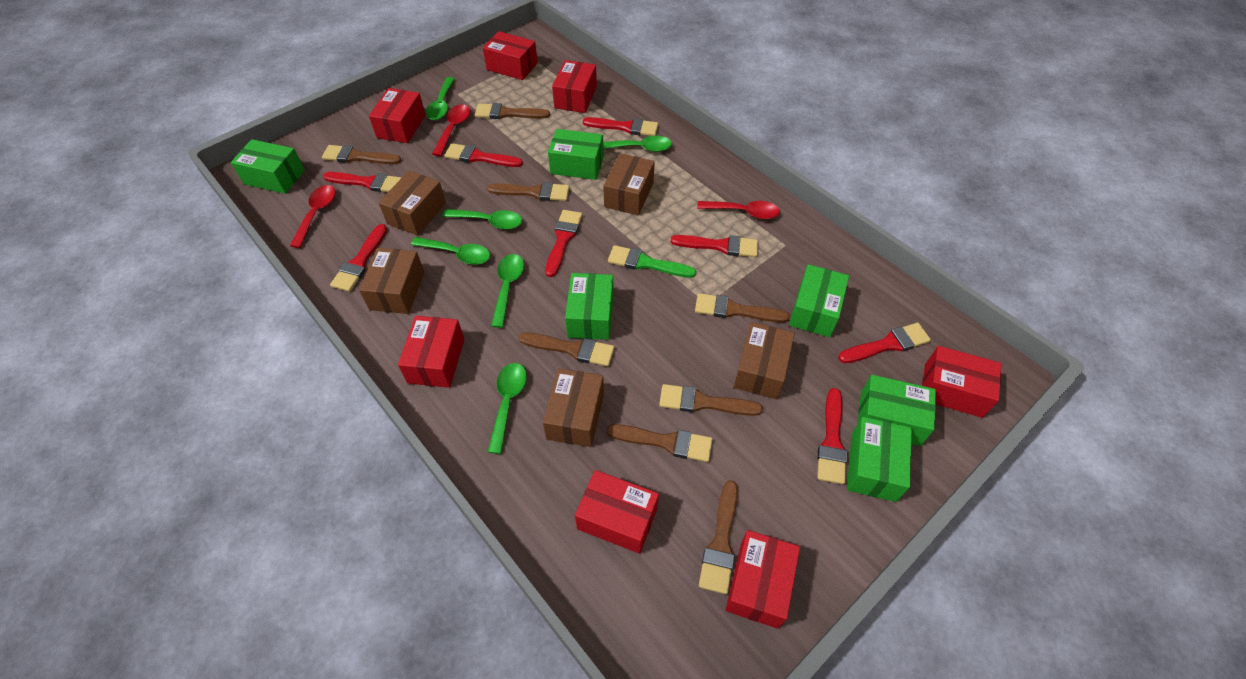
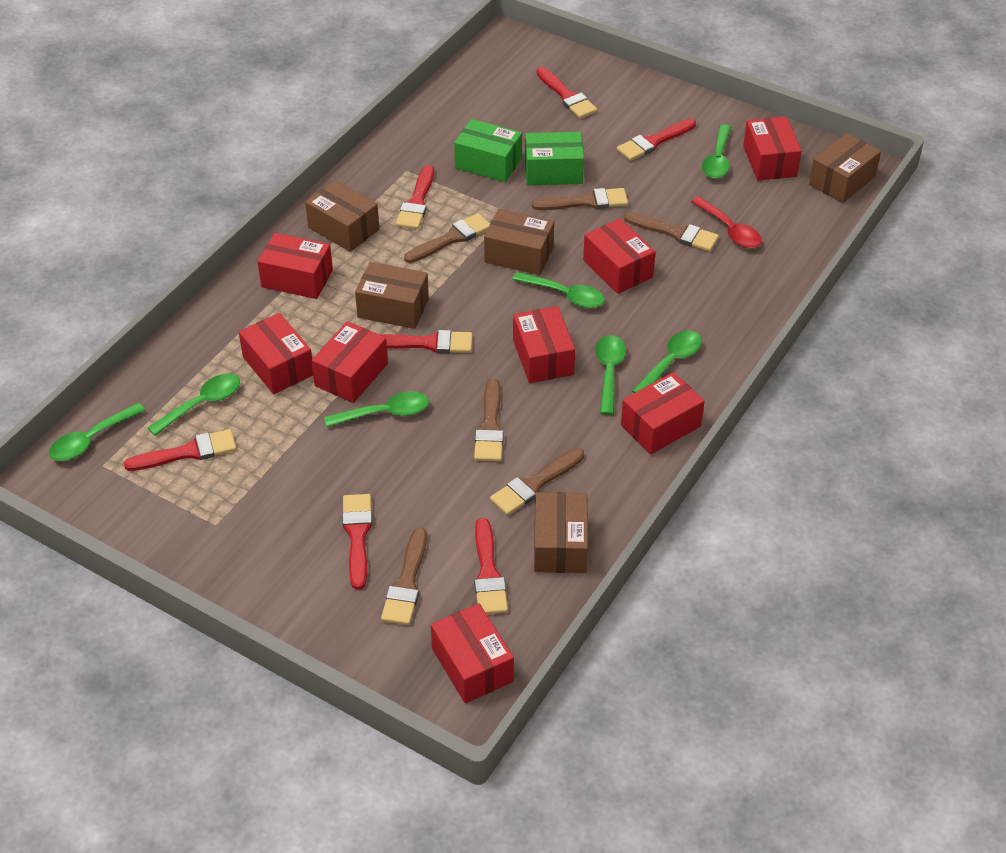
brown brush: [322,145,402,164] [475,103,550,119] [487,182,570,201] [519,332,614,366] [607,424,713,462] [659,384,763,416] [695,293,790,323] [699,480,738,594] = 8 -> [381,528,427,625] [404,213,490,263] [474,379,504,462] [490,448,584,515] [532,188,628,210] [624,212,719,252] = 6
green box: [231,139,305,194] [548,129,604,180] [565,273,614,340] [789,264,849,337] [847,417,912,502] [858,375,936,446] = 6 -> [454,119,522,182] [525,132,584,185] = 2
green brush: [608,245,696,278] = 1 -> none = 0
green spoon: [411,237,490,265] [425,77,455,120] [442,209,522,229] [488,363,527,454] [491,254,524,328] [603,136,672,152] = 6 -> [49,403,145,461] [148,374,240,436] [324,391,429,427] [512,271,605,308] [595,335,626,415] [632,330,702,393] [702,124,731,179] = 7
red box: [369,88,426,143] [398,316,464,388] [483,31,538,80] [552,60,597,113] [575,470,659,554] [726,530,800,629] [922,346,1001,418] = 7 -> [239,313,313,394] [257,233,333,299] [311,321,388,403] [431,603,514,703] [513,306,575,383] [583,219,656,294] [621,372,705,454] [743,116,802,181] = 8
red brush: [323,172,402,192] [330,224,387,292] [445,143,523,167] [545,210,582,277] [583,117,658,136] [671,235,758,257] [817,388,847,484] [838,323,931,363] = 8 -> [124,429,237,471] [342,494,372,590] [380,330,473,353] [396,165,434,229] [474,518,508,614] [536,67,597,118] [617,119,696,161] = 7
red spoon: [290,185,336,248] [432,104,470,156] [697,201,780,219] = 3 -> [691,197,762,248] = 1

